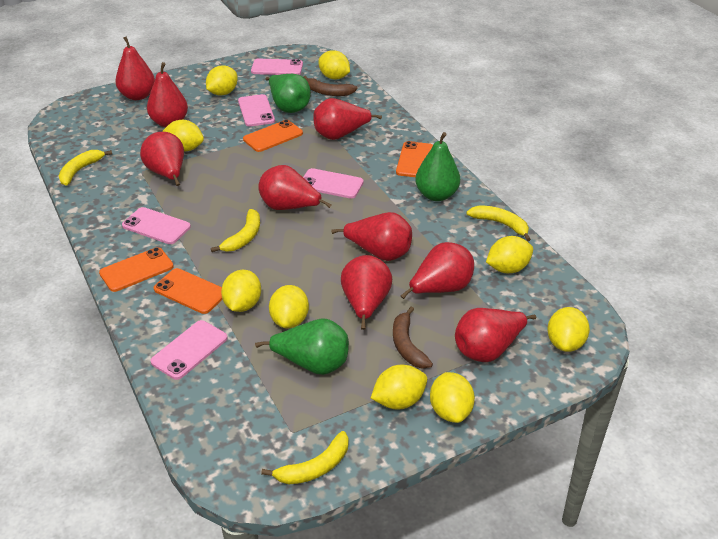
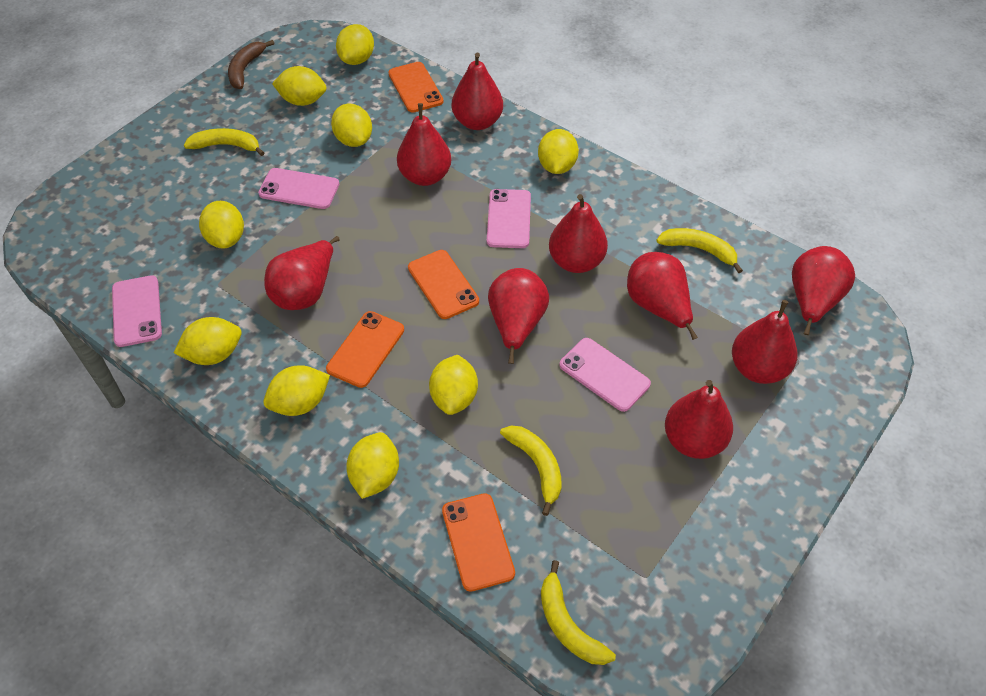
brown banana: [303,75,358,96] [393,307,433,369] = 2 -> [228,40,274,89] = 1
green pear: [255,319,349,375] [266,74,311,113] [415,132,460,201] = 3 -> none = 0
pink phone: [122,207,191,244] [150,320,227,380] [238,94,275,127] [251,59,303,75] [303,168,364,199] = 5 -> [112,275,162,347] [258,168,339,209] [487,189,531,248] [559,338,651,412] = 4

